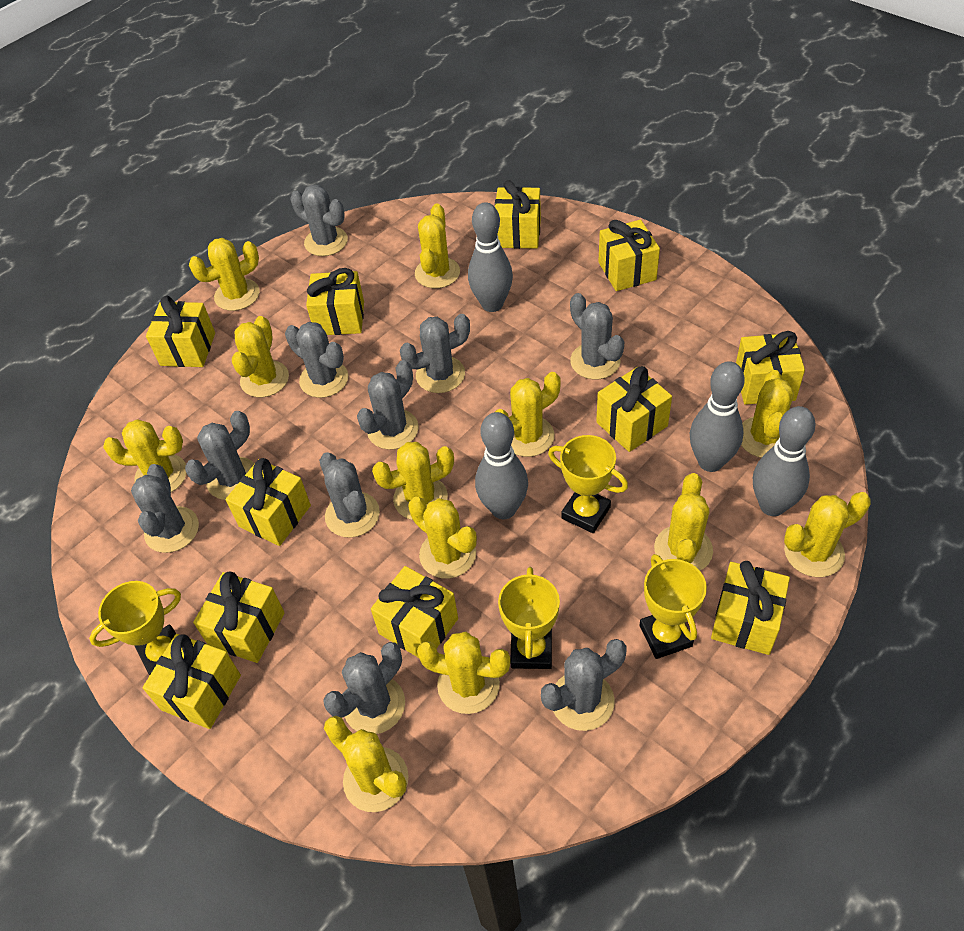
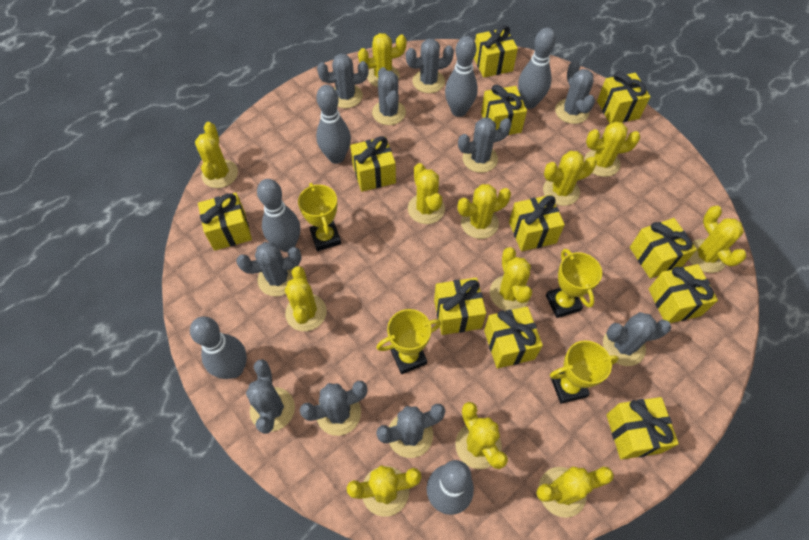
grey bowling pin: [468,202,513,312] [475,412,528,519] [690,361,745,472] [753,406,816,516] = 4 -> [190,316,247,379] [257,179,300,252] [316,85,351,164] [427,460,474,515] [445,36,478,117] [518,28,556,109] = 6

